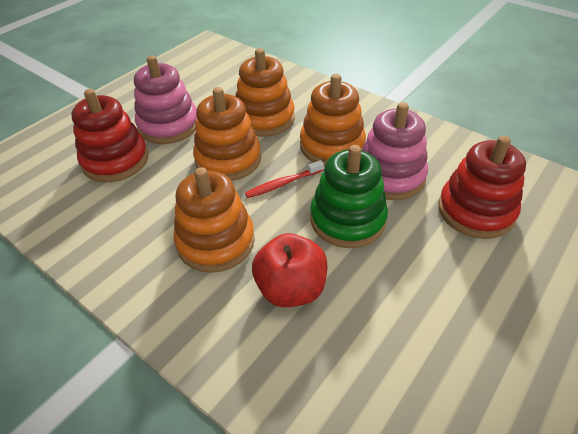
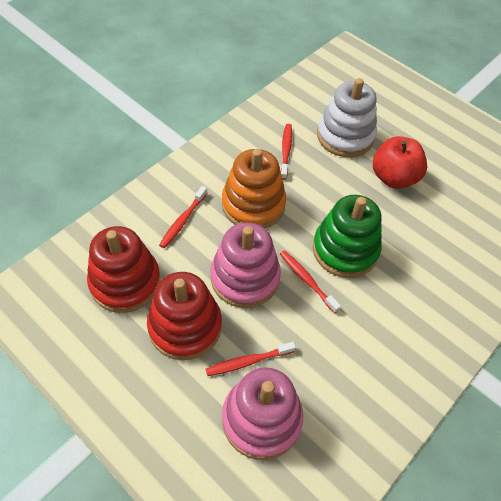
orange stacking toy: [174,167,255,273] [193,87,261,181] [235,48,295,137] [300,74,366,166] = 4 -> [222,149,286,228] = 1
red toothbrush: [245,160,324,198] = 1 -> [159,186,207,248] [205,342,296,376] [280,124,292,180] [280,250,341,313] = 4
white stacking toy: none = 0 -> [317,78,377,157] = 1

